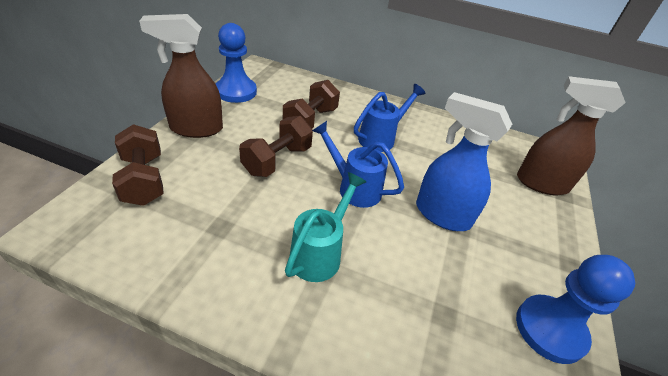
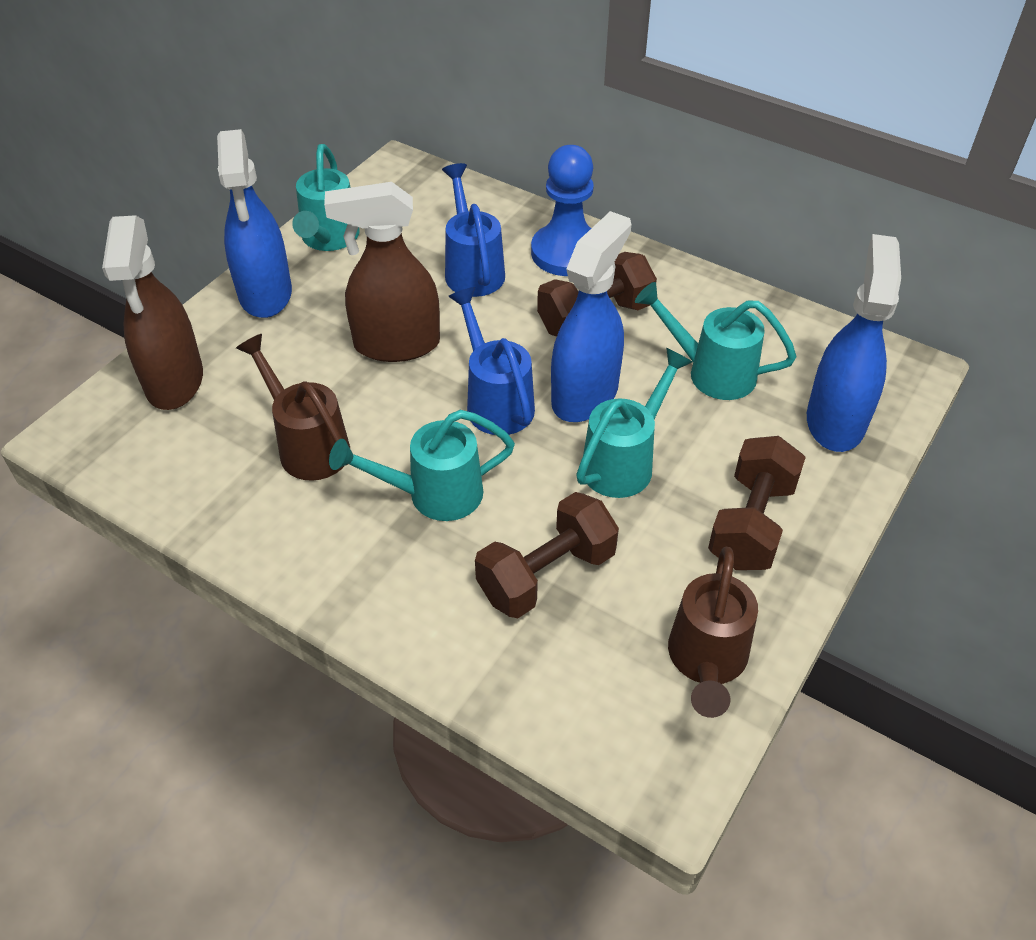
blue pawn: [216,23,257,103] [516,255,635,364] = 2 -> [531,145,594,276] = 1
blue spray bottle: [416,92,512,231] = 1 -> [217,129,292,318] [551,211,632,422] [807,234,901,452] = 3
brown watering can: none = 0 -> [236,334,350,481] [668,547,758,718] = 2
turquoise watering can: [285,172,366,282] = 1 -> [292,144,360,251] [329,410,515,521] [576,348,692,498] [635,282,797,400] = 4

